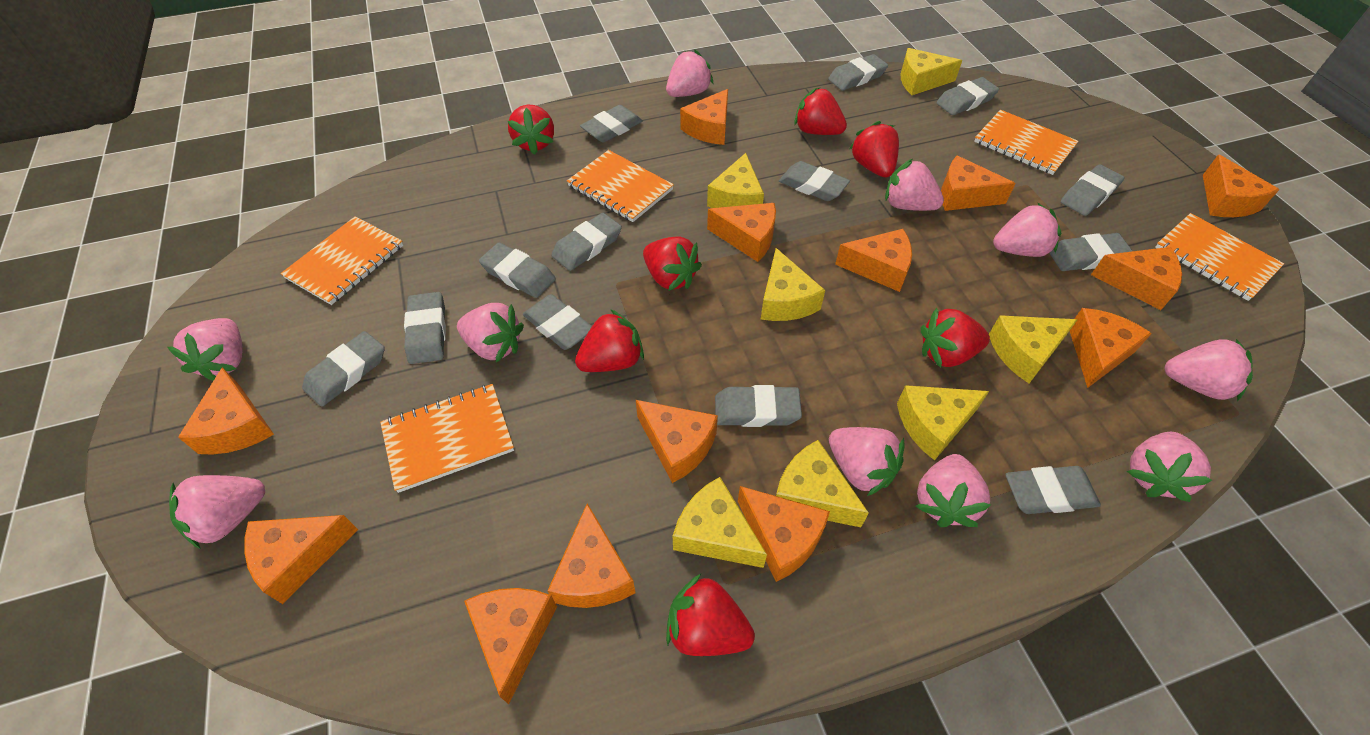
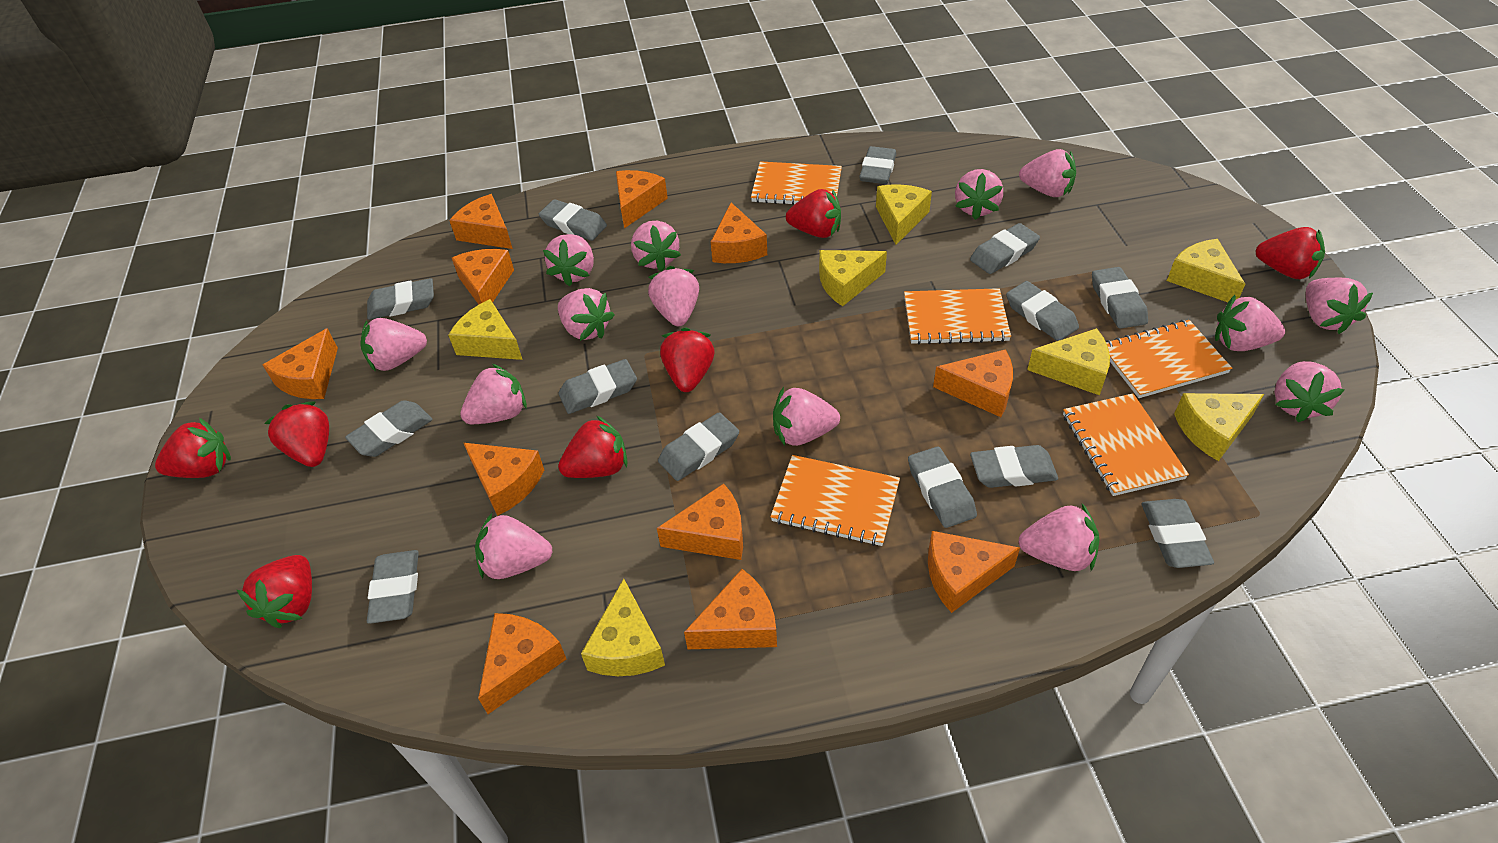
orange cheese: [178,367,274,455] [244,515,358,604] [464,588,557,704] [548,503,636,608] [636,400,718,483] [680,89,728,145] [707,203,776,262] [738,486,830,582] [835,229,912,292] [941,156,1016,211] [1070,308,1152,388] [1091,247,1182,310] [1203,154,1279,217] = 13 -> [263,328,338,399] [449,194,513,249] [452,249,514,304] [464,443,544,516] [478,613,566,714] [616,170,668,228] [657,484,743,560] [684,569,777,649] [711,203,767,263] [928,531,1020,613] [933,349,1013,417] = 11
pink strawberry: [167,318,243,381] [169,475,265,549] [457,303,524,362] [666,50,713,97] [829,427,904,496] [885,159,944,211] [916,454,991,527] [993,203,1061,257] [1127,432,1212,502] [1165,339,1253,401] = 10 -> [360,318,427,372] [460,364,527,424] [475,513,553,579] [543,234,594,286] [558,288,614,341] [631,221,681,272] [648,266,699,326] [773,387,840,446] [955,169,1003,220] [1018,504,1100,571] [1019,149,1076,197] [1215,295,1285,351] [1274,361,1345,422] [1306,278,1373,334] = 14

